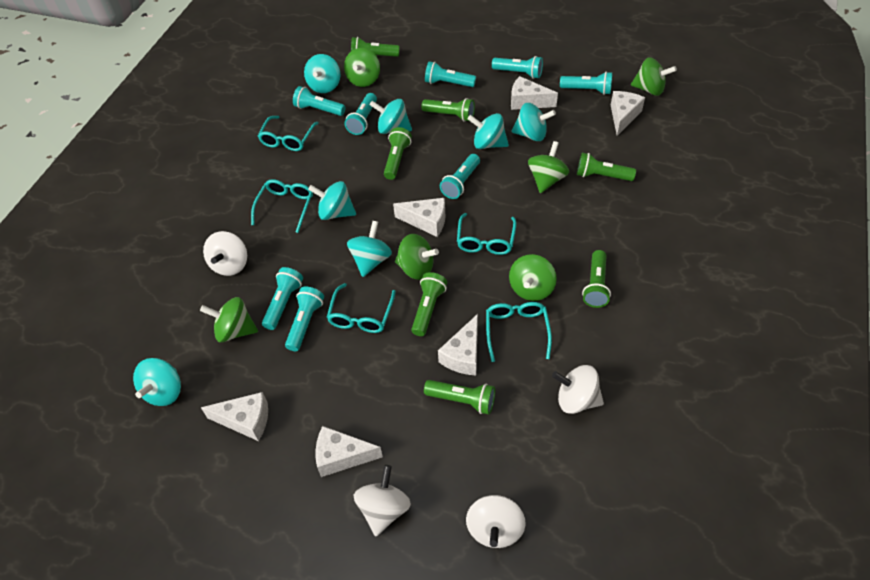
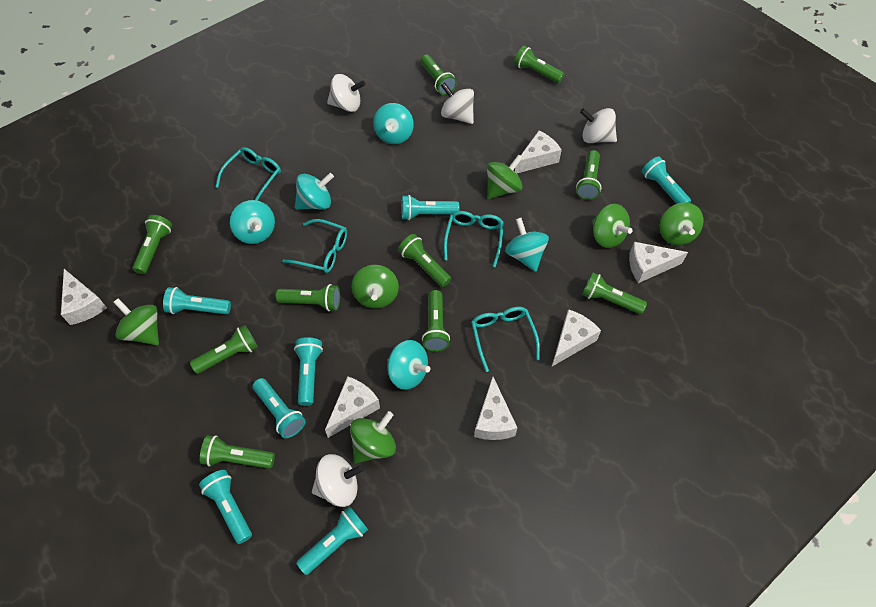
green flashlight: [351,37,400,57] [384,127,412,180] [411,272,447,336] [421,98,475,122] [424,380,495,414] [577,153,636,181] [582,250,611,308] = 7 -> [132,215,172,274] [190,325,258,374] [200,435,275,469] [276,284,340,311] [398,234,451,287] [421,55,457,95] [422,290,450,352] [514,46,564,83] [576,150,601,200] [582,272,647,314] = 10
turquoise flashlight: [262,267,303,330] [285,287,324,351] [293,86,346,116] [344,93,377,135] [425,61,476,87] [440,154,480,199] [492,56,543,79] [560,72,612,95] = 8 -> [163,287,231,314] [199,470,252,544] [252,378,306,438] [294,337,323,406] [296,506,368,575] [401,195,459,220] [642,157,691,204] = 7
turquoise glasses: [251,179,313,233] [258,116,319,151] [327,283,396,333] [457,213,517,255] [486,302,552,362] = 5 -> [216,147,281,201] [282,219,347,273] [444,211,504,267] [471,307,540,372] = 4
turquoise spinning top: [133,358,181,406] [304,54,340,93] [308,181,356,220] [347,221,392,277] [370,99,412,134] [467,113,509,149] [512,103,556,141] = 7 -> [230,200,275,244] [295,173,334,210] [373,103,414,144] [387,340,430,390] [505,218,549,272] = 5

